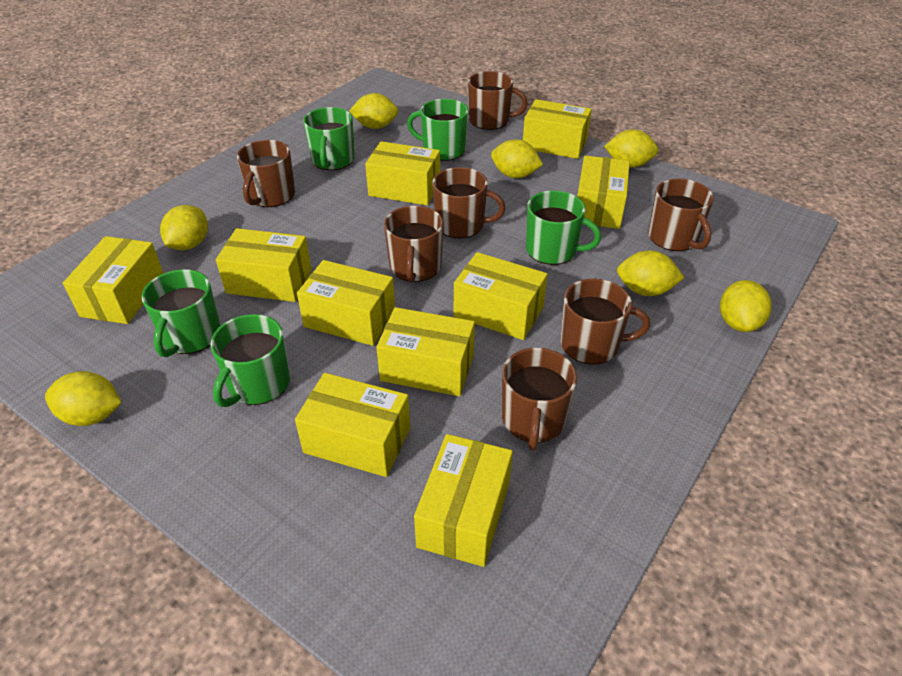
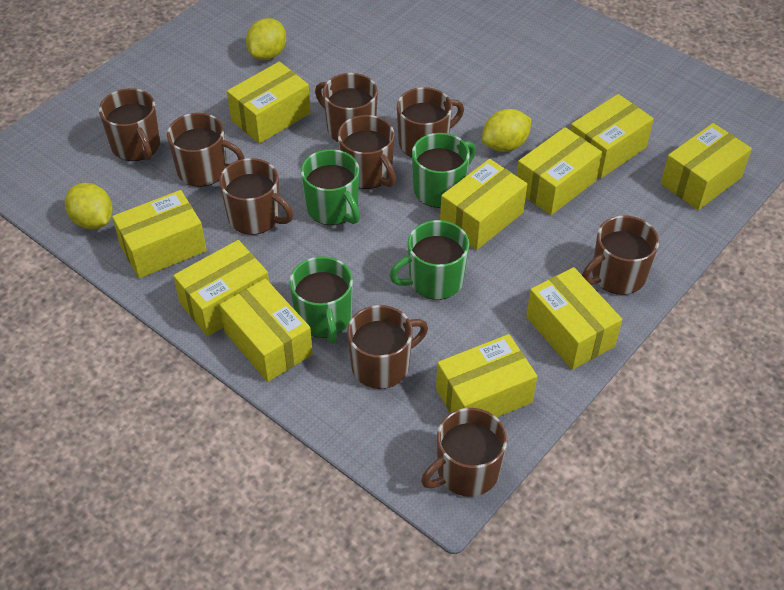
brown mug: [237,140,295,207] [384,206,444,283] [432,167,506,238] [468,71,528,130] [502,348,577,451] [560,279,650,365] [648,179,714,251] = 7 -> [99,88,161,161] [167,113,245,187] [219,158,293,235] [315,73,378,142] [338,115,396,189] [347,305,428,389] [397,87,464,158] [421,408,507,497] [582,216,659,295] = 9
green mug: [141,269,221,357] [210,314,290,407] [303,107,355,170] [407,99,468,161] [526,191,601,265] = 5 -> [289,256,353,344] [301,149,360,225] [389,220,469,300] [412,133,476,208] = 4
yellow lemon: [45,371,122,426] [160,205,208,250] [349,93,399,129] [491,139,543,178] [604,129,659,168] [617,250,685,296] [720,280,772,332] = 7 -> [65,183,113,229] [246,18,286,60] [482,109,531,152] = 3

